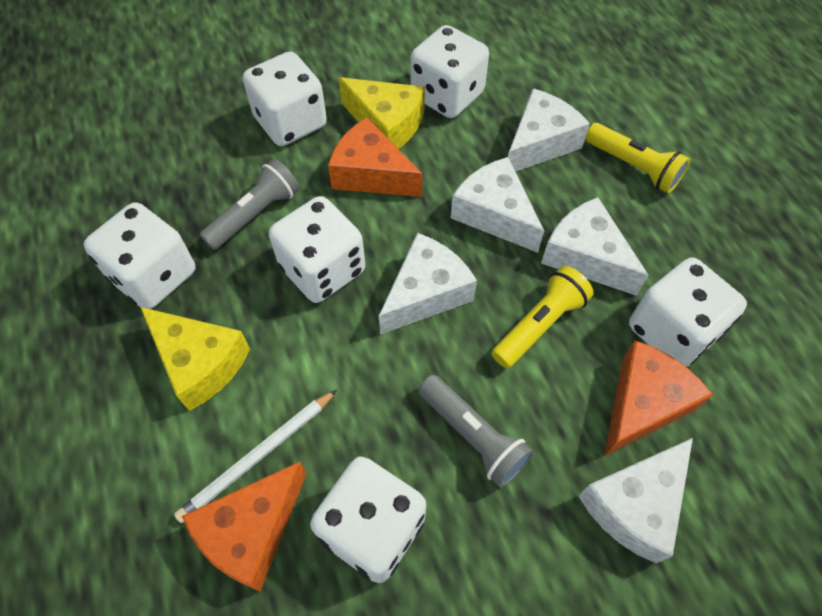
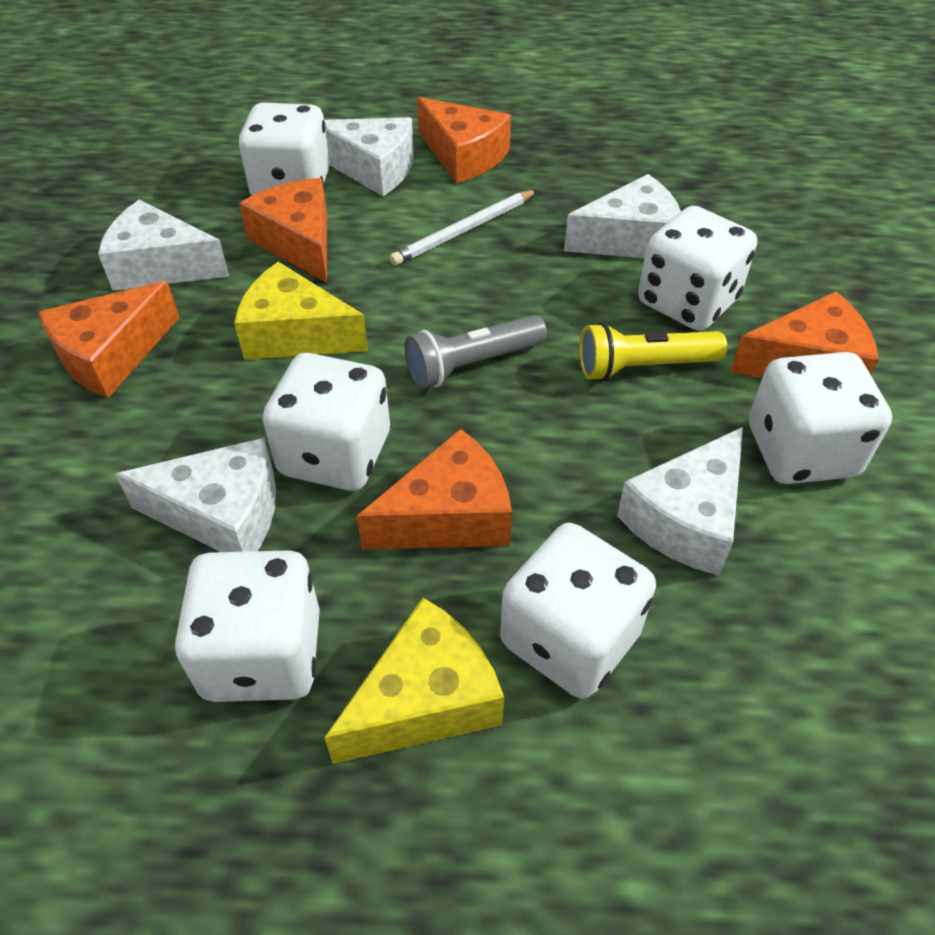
grey flashlight: [200,159,300,250] [418,375,534,488] = 2 -> [405,315,547,389] = 1
orange cheese: [182,462,306,592] [328,117,423,197] [604,341,713,456] = 3 -> [39,281,180,398] [239,178,327,283] [357,428,512,550] [417,97,511,183] [730,292,878,378] = 5
yellow flashlight: [492,266,593,368] [585,123,690,193] = 2 -> [579,322,727,381] = 1

